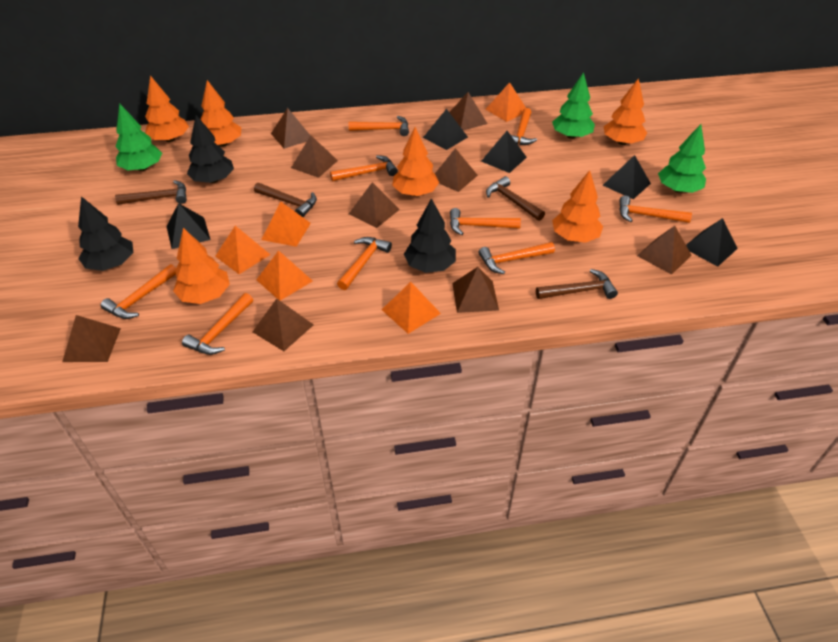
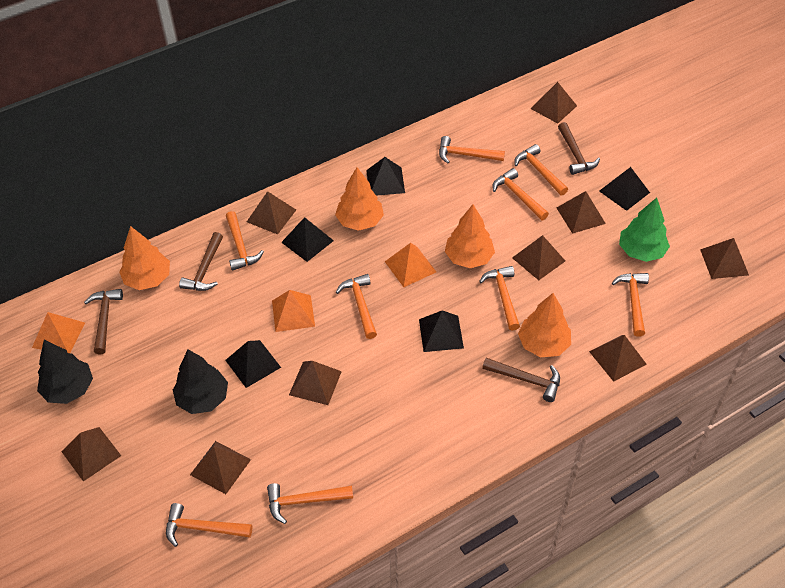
black tree: [78,196,133,271] [187,115,234,183] [404,198,456,273] = 3 -> [37,340,93,404] [173,349,228,414] = 2
green tree: [115,103,162,171] [552,72,595,139] [658,124,706,193] = 3 -> [619,197,670,262] = 1
orange pyramid: [215,226,270,274] [256,250,313,301] [261,202,311,247] [382,282,441,334] [485,82,526,122] = 5 -> [32,312,85,353] [272,290,315,332] [385,243,436,287] = 3
orange tree: [145,75,189,142] [173,228,230,304] [201,80,241,147] [392,127,439,196] [552,170,603,243] [604,78,647,145] = 6 -> [119,226,170,290] [335,167,384,231] [445,205,495,268] [518,293,571,357] = 4

